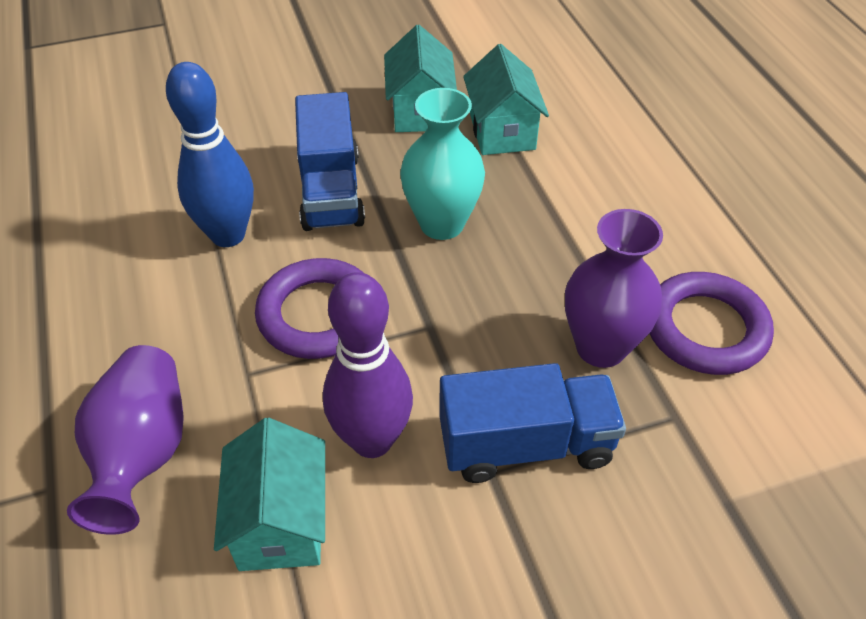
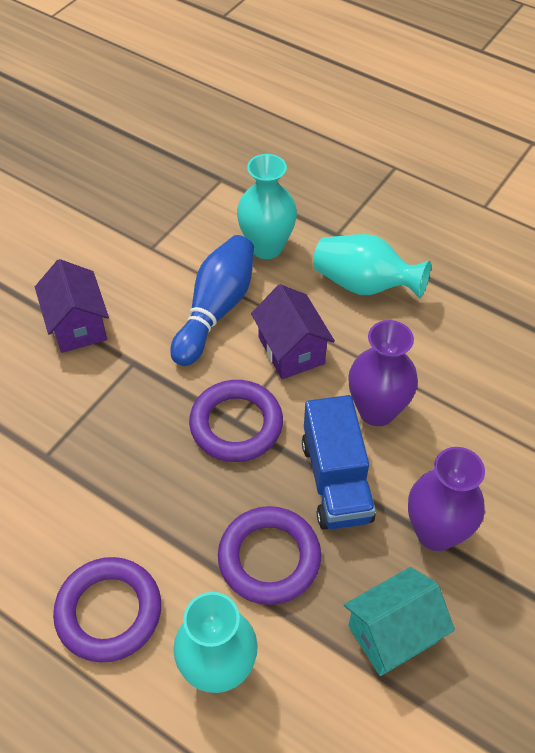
blue truck: [295,92,365,231] [439,363,626,483] = 2 -> [302,395,376,530] = 1
purple bowling pin: [323,272,413,458] = 1 -> none = 0
purple house: none = 0 -> [35,259,109,353] [251,284,335,379] = 2
purple ring: [255,258,364,359] [649,272,774,375] = 2 -> [53,557,161,662] [189,380,283,462] [218,506,321,605] = 3
turquoise house: [214,418,325,571] [384,25,457,132] [463,44,549,155] = 3 -> [344,567,455,676] = 1
turquoise vase: [400,88,485,240] = 1 -> [173,592,258,693] [237,154,297,259] [313,234,431,298] = 3

